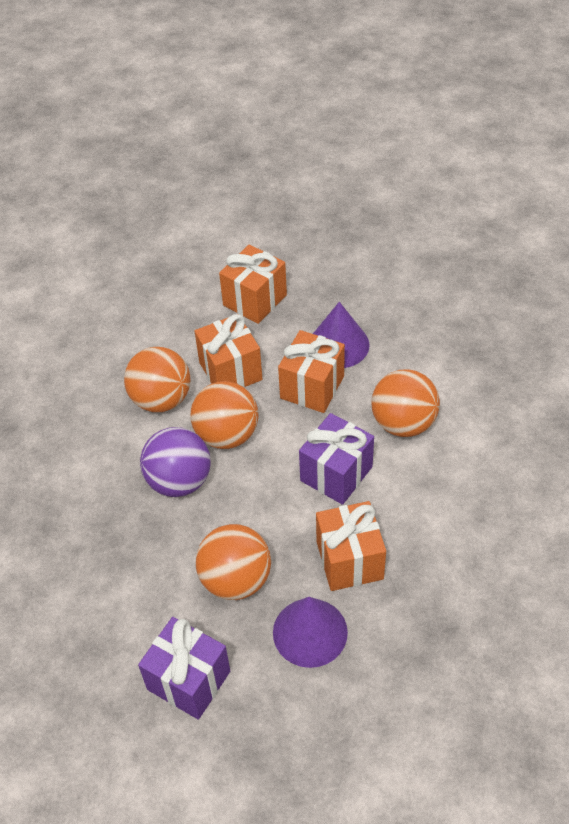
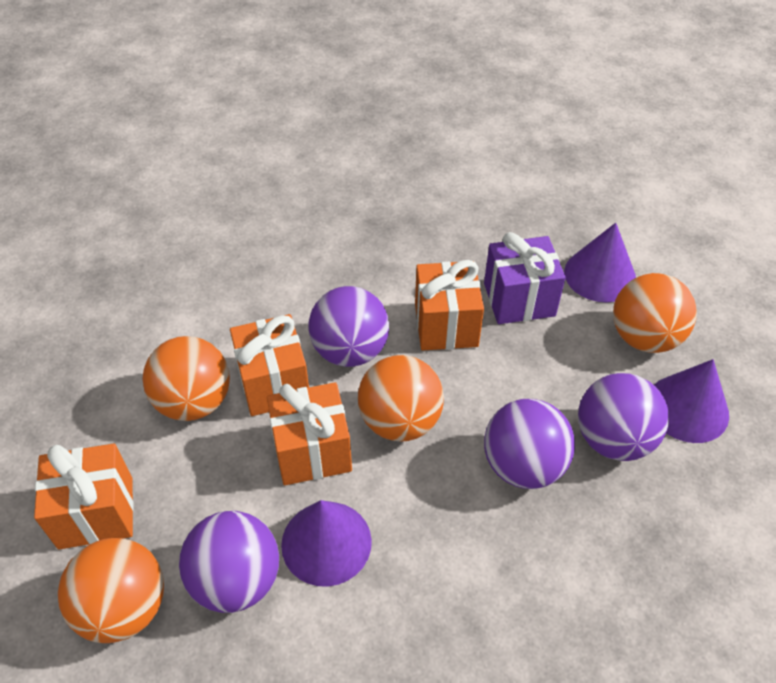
purple ball: [140,427,211,497] = 1 -> [179,511,279,613] [308,286,389,367] [484,399,575,489] [578,373,669,461] = 4
purple cone: [273,597,348,668] [313,302,370,368] = 2 -> [281,500,372,587] [564,223,636,302] [654,359,729,443] = 3
purple gift: [138,617,230,720] [299,413,374,505] = 2 -> [484,232,566,324] = 1

